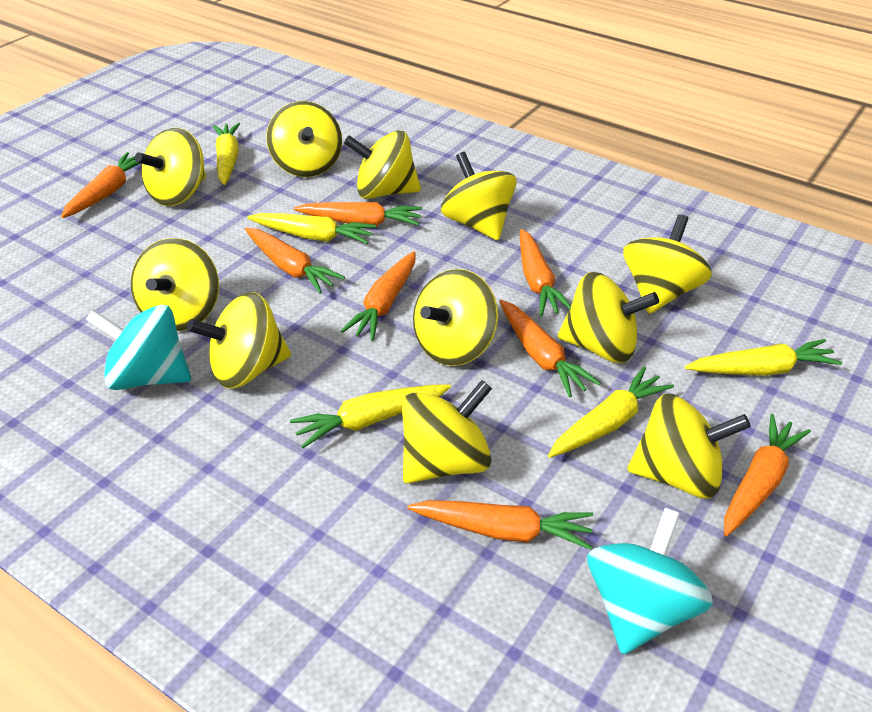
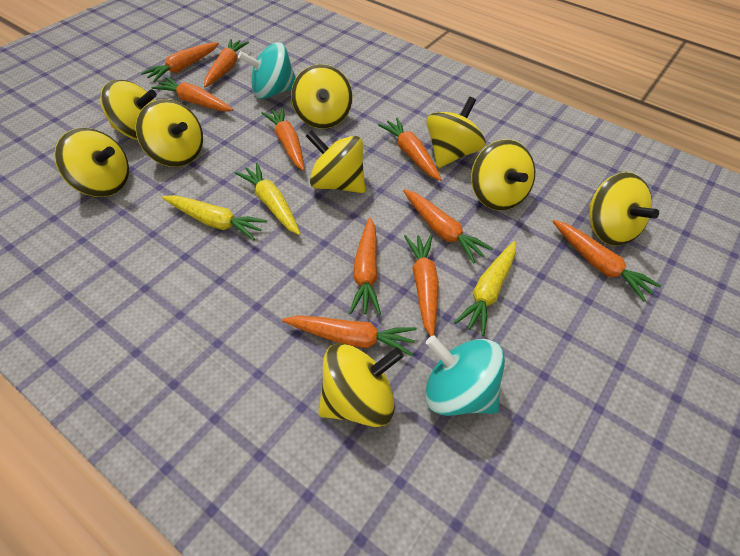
orange carrot: [61,152,141,218] [245,228,345,293] [294,202,422,226] [341,251,416,341] [407,500,593,550] [499,300,601,398] [520,229,571,316] [724,414,811,536] = 8 -> [141,42,219,82] [152,77,233,112] [204,39,249,87] [262,107,305,171] [282,315,417,356] [349,217,381,315] [378,118,442,181] [403,189,493,264] [404,235,439,337] [552,220,661,302] = 10
yellow carrot: [213,123,240,185] [247,213,376,244] [290,384,451,448] [548,366,674,458] [685,339,842,376] = 5 -> [162,195,267,240] [235,163,300,235] [454,241,516,336] = 3
yellow spinning top: [131,238,219,331] [135,128,206,206] [187,292,291,389] [266,101,342,177] [344,130,421,199] [402,380,492,483] [413,269,498,366] [441,152,517,240] [558,272,659,363] [623,214,712,314] [628,393,751,499] = 11 -> [55,128,129,197] [100,80,157,140] [135,99,203,167] [291,64,353,129] [306,130,365,193] [318,343,404,427] [426,97,486,168] [471,139,535,211] [589,172,659,246] = 9

